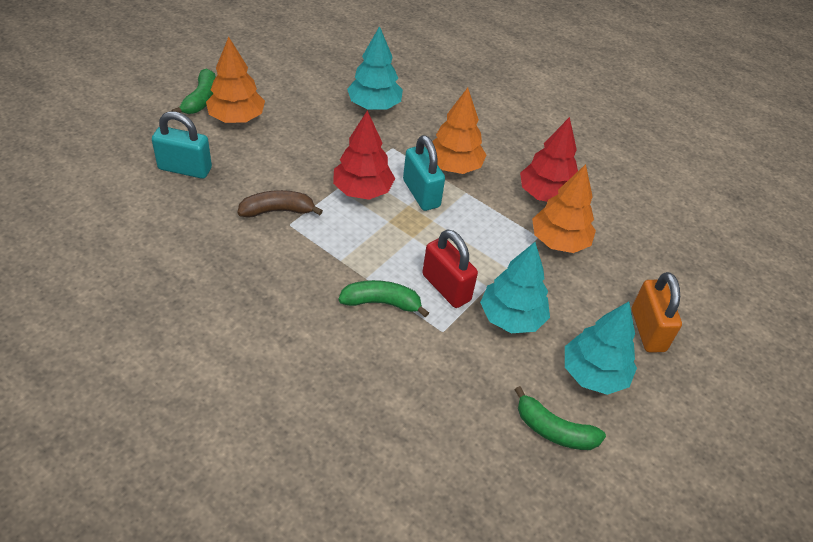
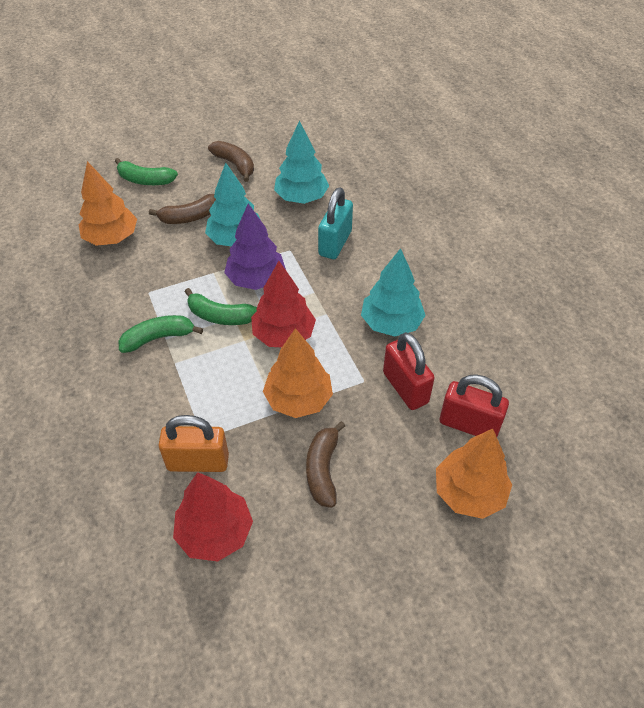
brown banana: [238,190,323,218] = 1 -> [149,194,216,224] [208,141,254,182] [306,421,345,508] = 3
purple tree: none = 0 -> [224,203,286,290] = 1
red padlock: [422,229,478,308] = 1 -> [383,332,435,410] [440,374,509,437] = 2
turquoise padlock: [152,111,212,179] [403,135,445,211] = 2 -> [318,187,353,259] = 1

